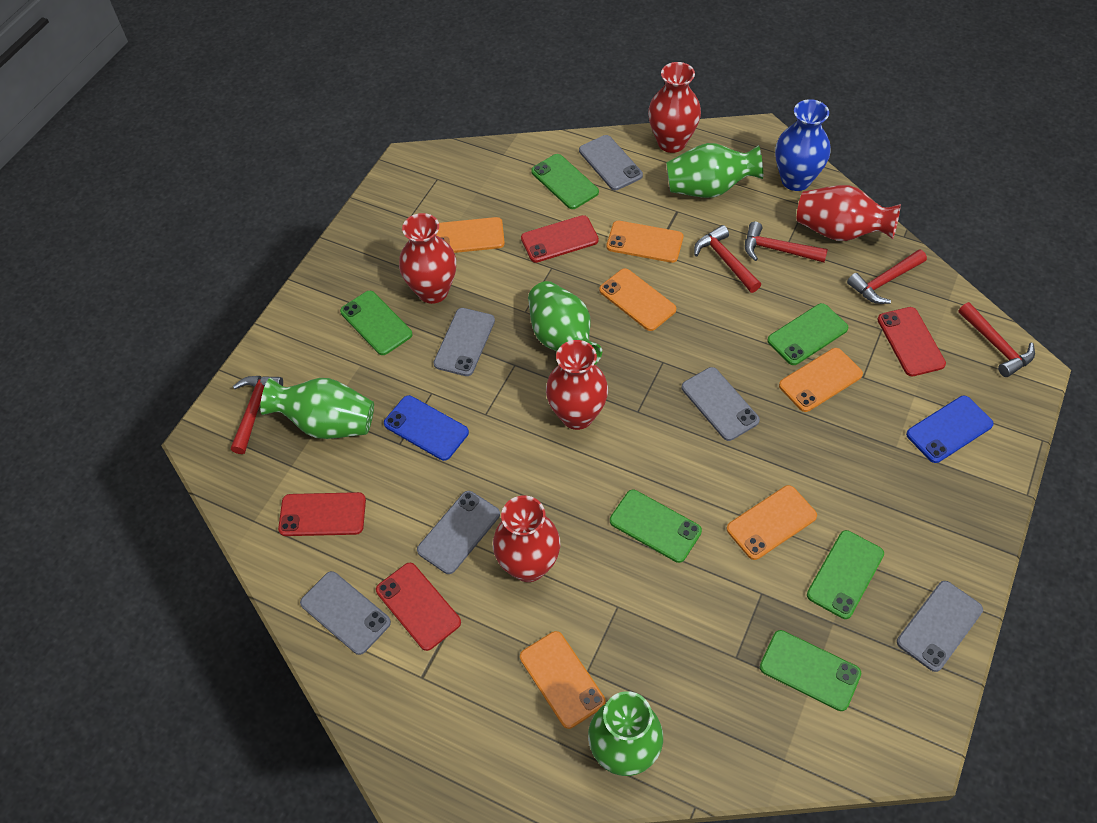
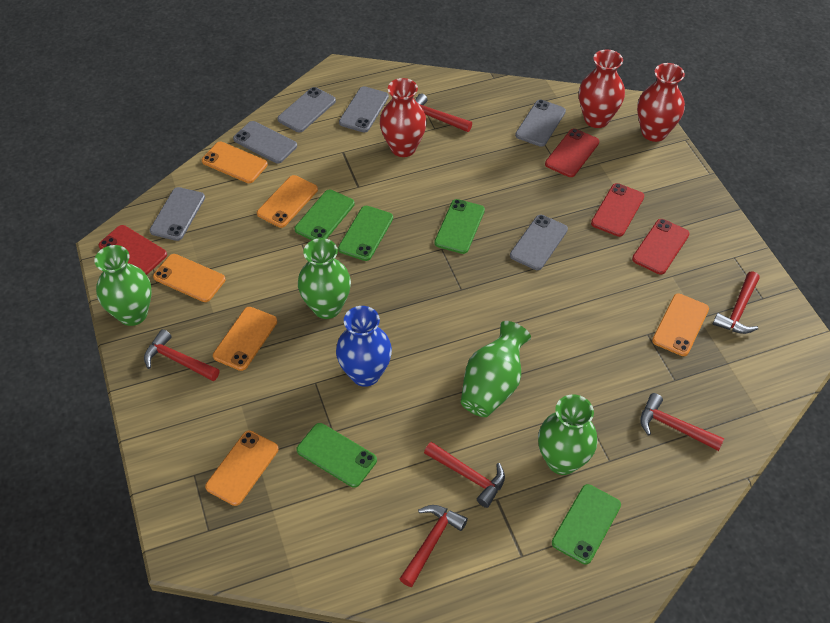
blue phone: [384,395,469,461] [906,396,994,463] = 2 -> none = 0
green phone: [340,291,412,355] [531,154,599,209] [610,490,702,563] [760,630,861,711] [767,303,848,365] [807,530,884,619] = 6 -> [295,190,355,240] [297,423,377,488] [338,206,393,261] [434,199,485,254] [552,484,621,565] = 5
red hammer: [231,376,283,454] [694,225,761,293] [745,222,828,262] [847,249,927,304] [958,302,1035,377] = 5 -> [144,329,219,381] [399,505,468,587] [415,94,472,132] [424,442,505,508] [640,393,724,451] [713,271,760,334] = 6
red vase: [399,213,456,304] [493,495,560,582] [546,340,608,430] [648,62,701,153] [797,185,901,241] = 5 -> [380,78,427,157] [579,50,625,128] [637,63,685,142] = 3

